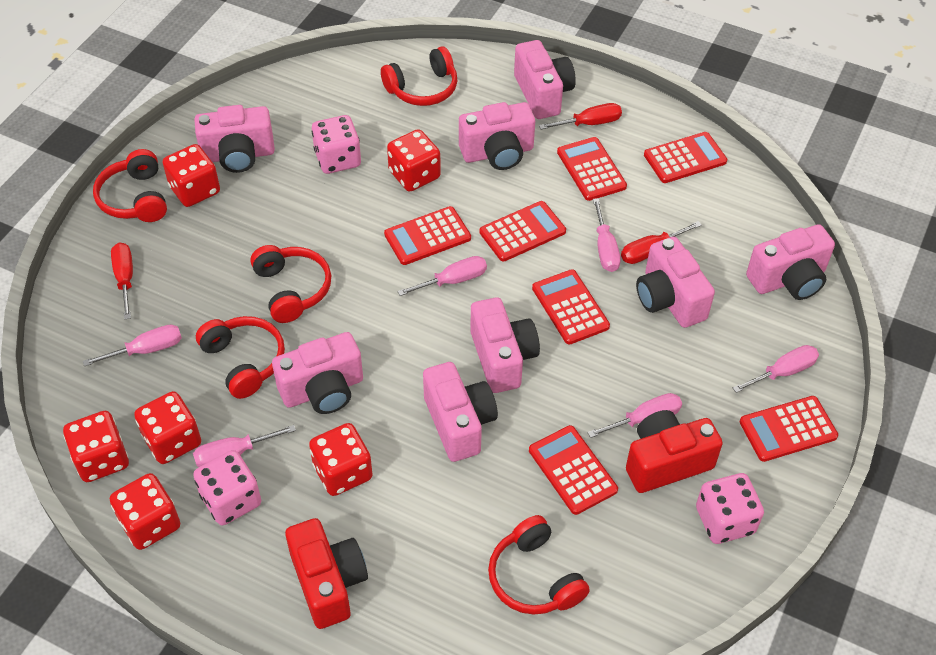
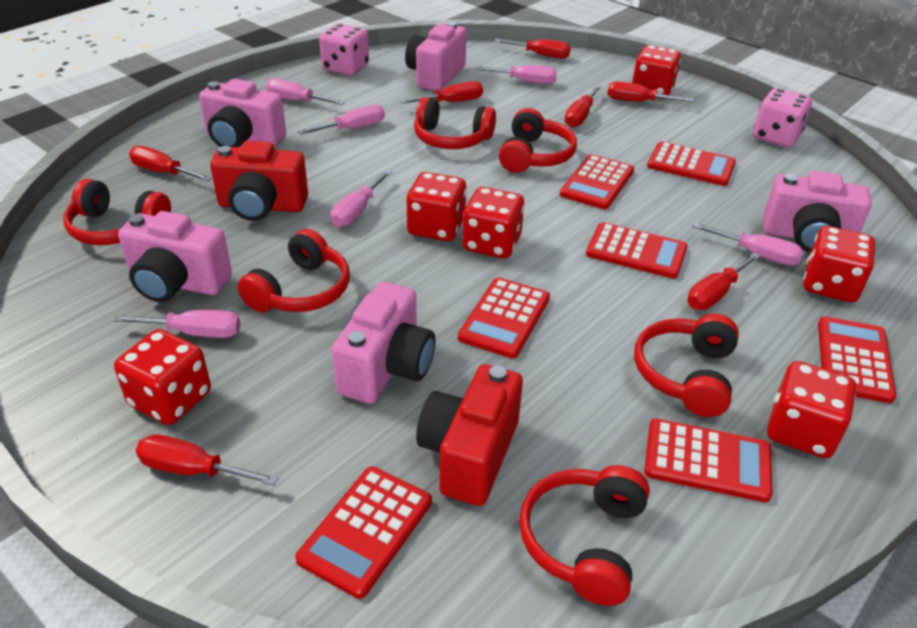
pink camera: [195,105,275,173] [272,332,363,414] [423,362,498,462] [459,102,535,170] [470,297,540,393] [514,40,576,119] [636,237,715,328] [746,224,835,300] = 8 -> [118,211,232,302] [199,79,286,147] [332,282,435,404] [405,22,467,91] [763,171,872,252] = 5
pink dice: [193,450,261,526] [312,115,361,174] [696,473,764,544] = 3 -> [319,24,369,76] [753,88,812,147] = 2
red headphones: [93,149,167,222] [196,316,285,399] [251,245,331,323] [381,46,457,106] [488,515,590,615] = 5 -> [63,179,171,245] [238,229,350,312] [414,97,496,149] [499,108,577,173] [519,465,650,606] [634,314,739,417] = 6
red screwdriver: [111,242,133,319] [539,103,622,130] [621,221,702,264] = 3 -> [129,146,212,182] [136,434,278,486] [400,81,483,104] [494,39,571,59] [565,85,601,128] [607,81,694,102] [687,253,761,310] = 7

